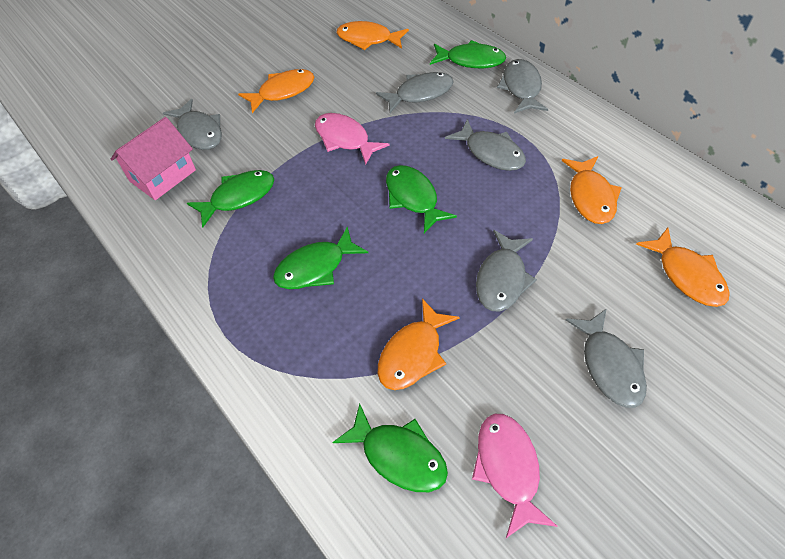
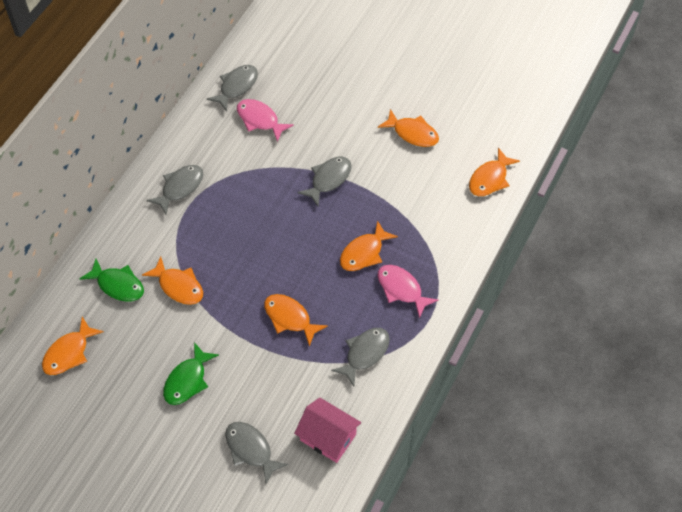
green fish: [187,170,275,227] [273,226,368,289] [332,404,448,492] [386,165,457,233] [430,40,506,68] = 5 -> [80,259,144,302] [163,342,219,405] = 2
grey fish: [163,99,222,150] [376,72,454,113] [445,119,526,171] [476,230,537,311] [497,59,548,114] [565,309,647,408] = 6 -> [147,165,203,215] [207,65,258,112] [225,422,289,484] [298,157,351,206] [331,328,390,387] = 5
orange fish: [238,69,314,113] [337,21,409,50] [378,299,460,390] [562,156,622,224] [636,228,730,307] = 5 -> [42,317,104,375] [142,257,203,305] [264,294,328,346] [340,220,398,271] [378,109,439,147] [469,148,520,196] = 6

